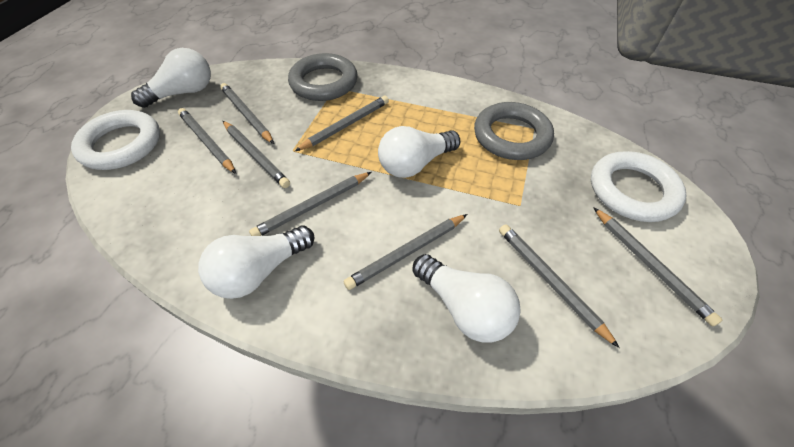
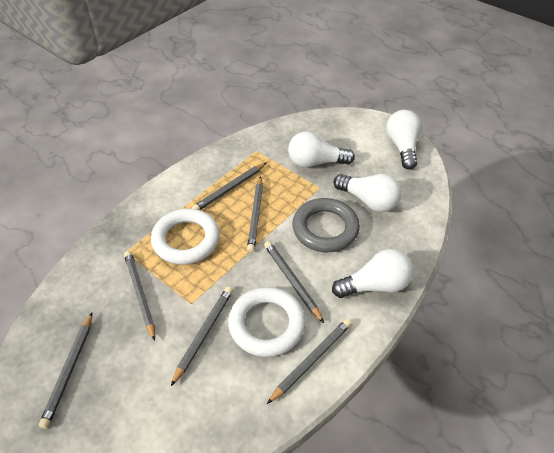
grey pencil: [178,108,236,174] [220,83,274,144] [223,121,290,188] [249,172,372,236] [295,96,389,151] [344,214,468,290] [499,224,620,348] [593,207,722,326] = 8 -> [39,313,92,429] [124,251,155,341] [171,287,233,386] [192,163,266,210] [247,176,263,253] [264,241,324,323] [267,319,352,404] = 7
grey ring: [288,53,358,101] [474,102,554,160] = 2 -> [292,198,360,252] = 1

